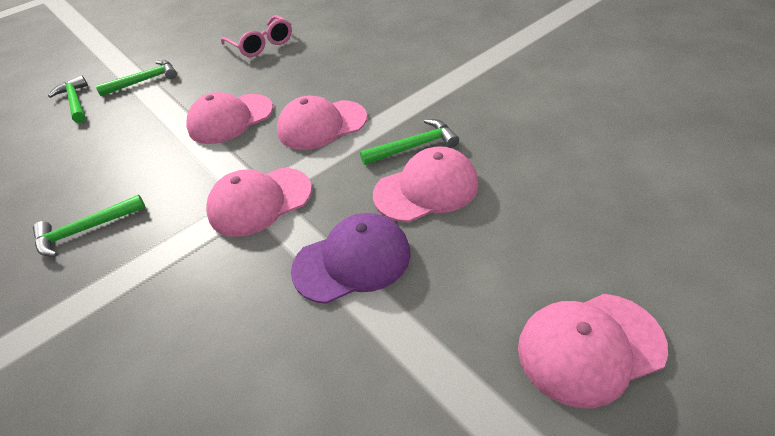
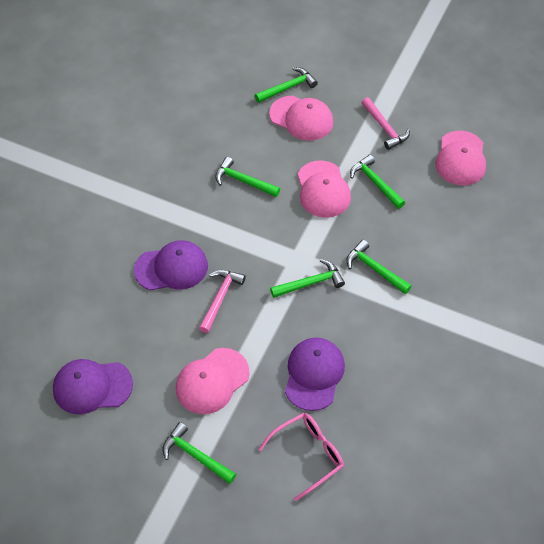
green hammer: [33,195,146,256] [48,75,88,123] [95,60,177,96] [360,119,459,165] = 4 -> [163,422,236,484] [215,157,280,197] [255,67,318,103] [270,259,345,298] [346,240,412,294] [350,155,405,209] = 6
pink cap: [186,92,273,144] [206,168,312,237] [277,96,367,150] [373,146,479,223] [518,294,668,408] = 5 -> [176,348,249,414] [269,96,333,141] [298,160,351,218] [435,131,486,185] = 4
pink hammer: none = 0 -> [199,270,246,333] [362,97,410,150] = 2
purple cap: [291,213,411,304] = 1 -> [53,359,133,414] [134,240,208,291] [285,338,345,411] = 3

